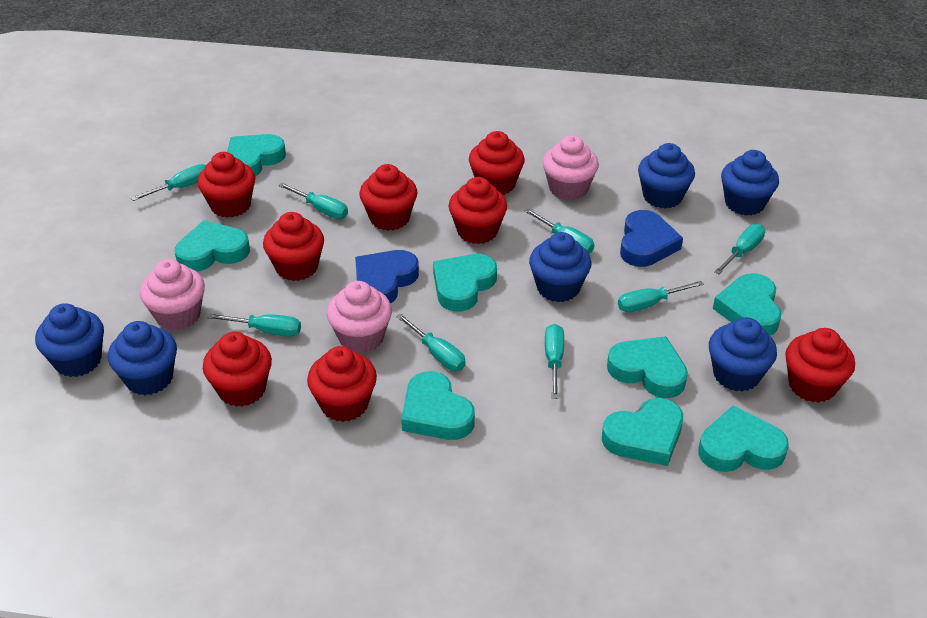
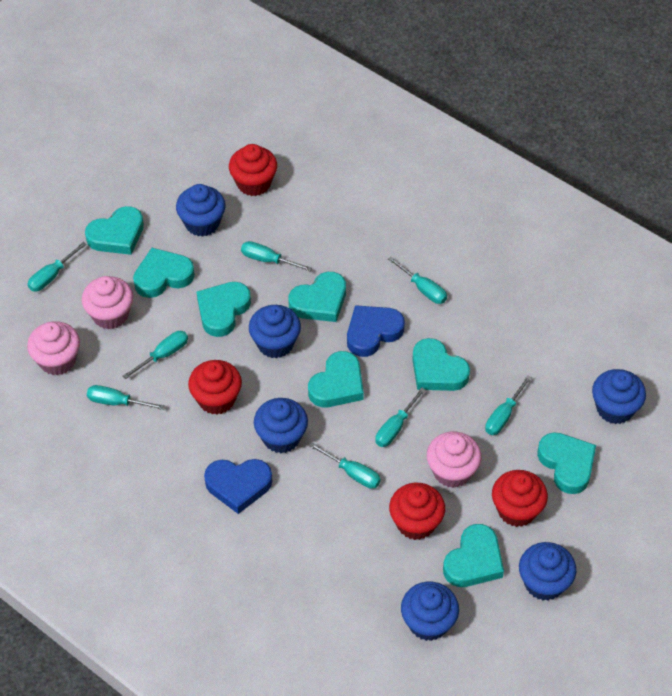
red cupcake: [198,152,255,218] [203,332,272,407] [263,212,324,281] [307,346,377,422] [359,164,417,231] [449,177,507,244] [469,131,525,195] [785,328,855,403] = 8 -> [188,360,242,415] [229,144,277,196] [389,483,445,540] [492,470,548,527] = 4

